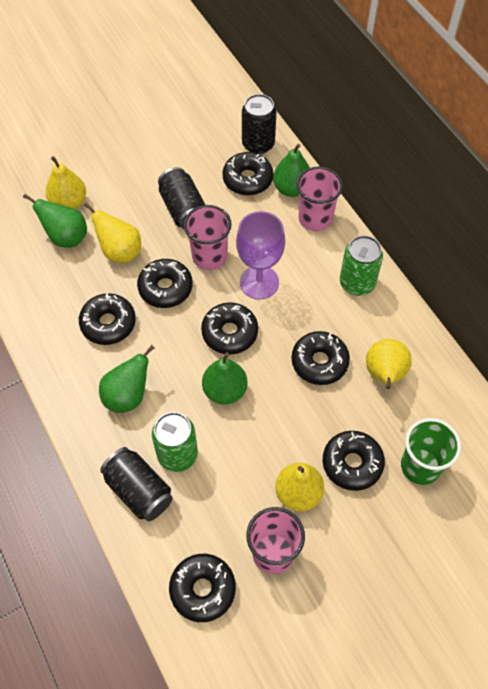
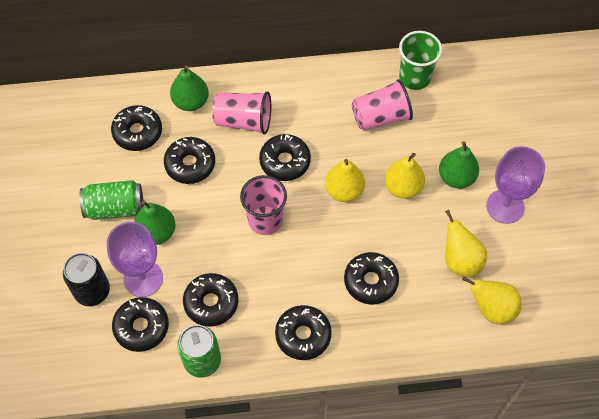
black can: [100,447,173,521] [158,167,205,229] [242,94,276,154] = 3 -> [63,253,110,306] = 1
green pear: [23,194,87,248] [99,345,154,413] [202,352,247,405] [273,144,310,197] = 4 -> [134,200,175,245] [170,65,209,111] [439,141,479,189] = 3
purple goblet: [236,211,285,299] = 1 -> [107,222,163,297] [486,146,545,224] = 2

